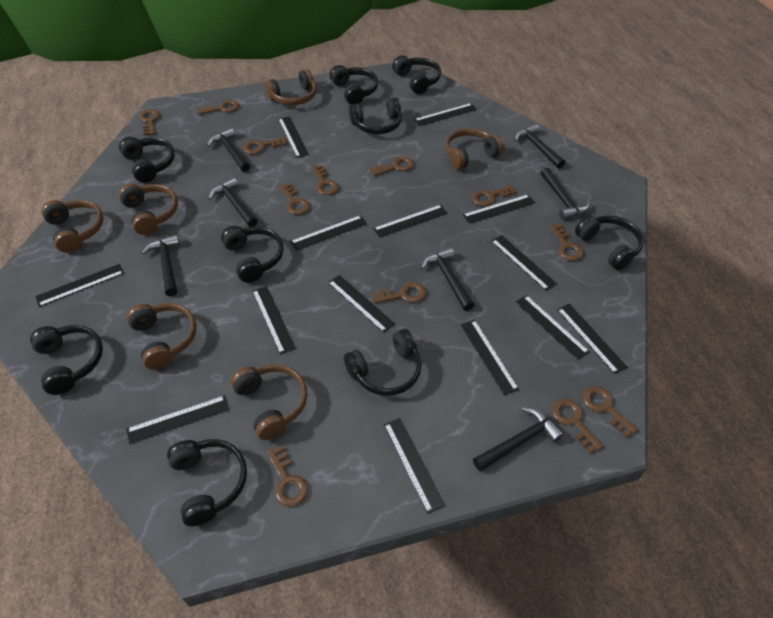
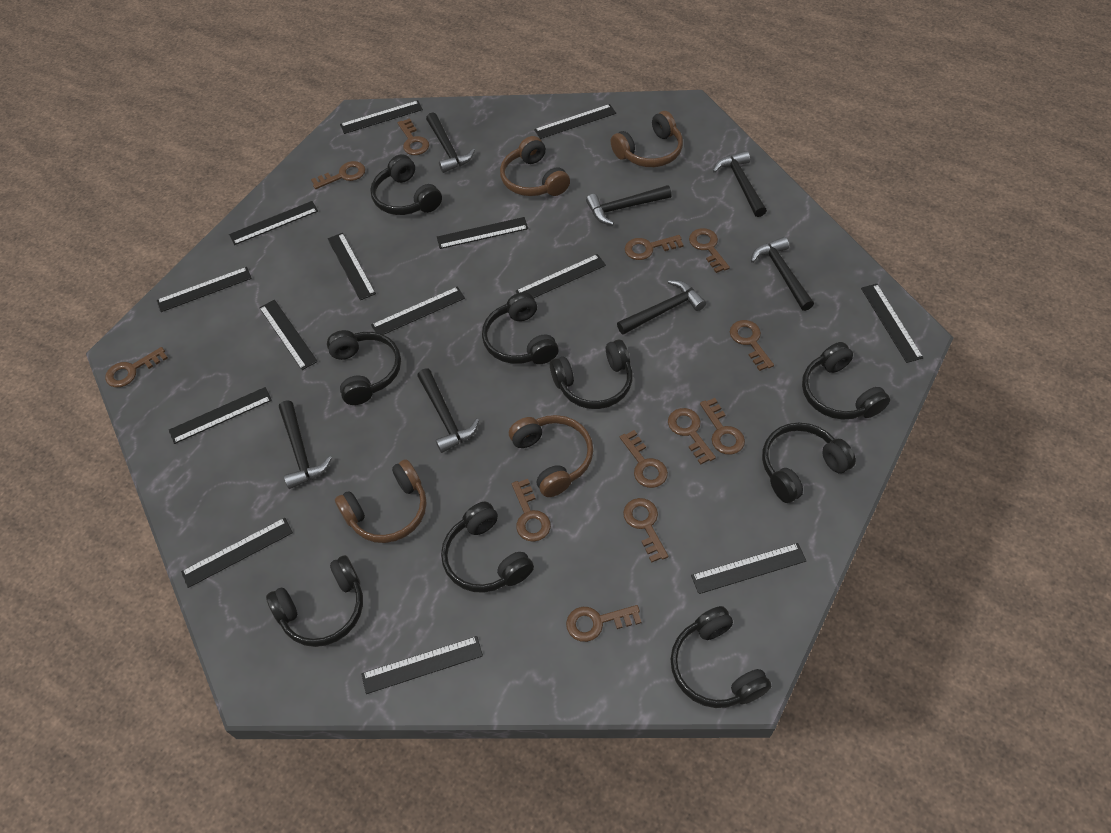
brown headphones: [41,200,104,253] [118,184,178,235] [126,303,197,370] [231,364,307,440] [264,69,317,105] [445,128,504,170] = 6 -> [335,459,427,543] [500,136,570,196] [509,415,593,497] [611,111,683,167] = 4

